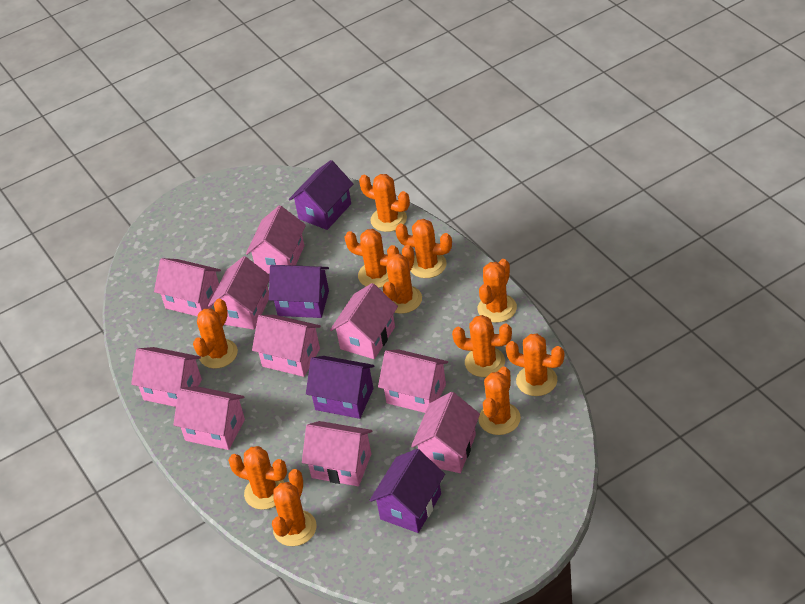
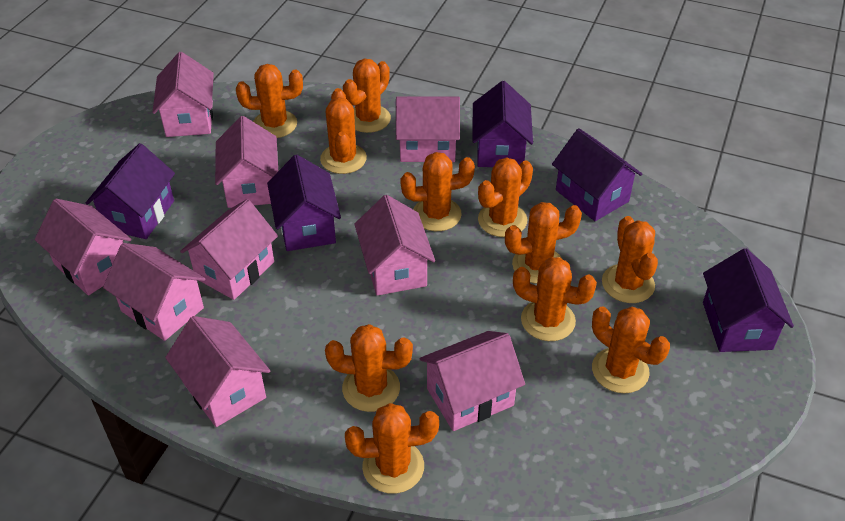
pink house: [131,347,202,407] [154,258,221,317] [173,386,245,450] [208,256,270,330] [246,205,306,274] [252,315,321,377] [302,421,372,486] [330,283,398,359] [378,349,448,413] [411,392,480,473] = 10 -> [35,199,131,295] [103,243,205,341] [152,52,214,137] [165,316,270,427] [180,199,278,300] [215,116,278,208] [354,195,435,296] [396,96,460,162] [420,331,525,431] = 9
purple house: [269,265,329,318] [289,160,353,230] [306,356,375,419] [369,449,445,533] = 4 -> [86,143,175,239] [267,155,341,251] [473,81,533,167] [552,128,642,221] [703,248,794,352] = 5

